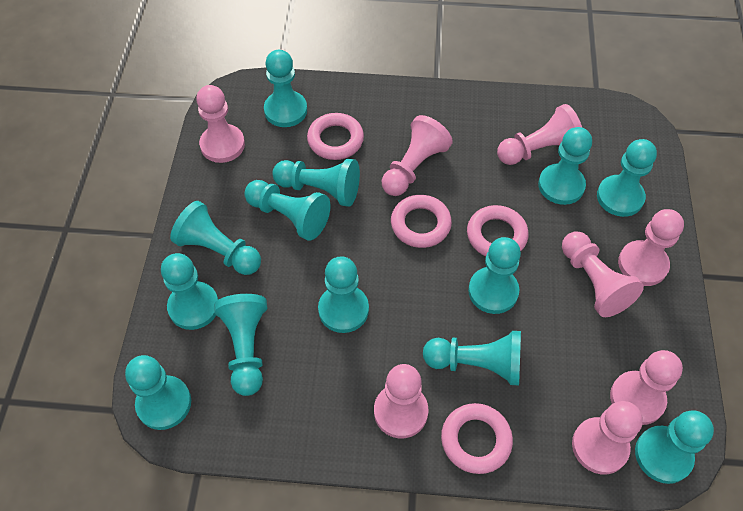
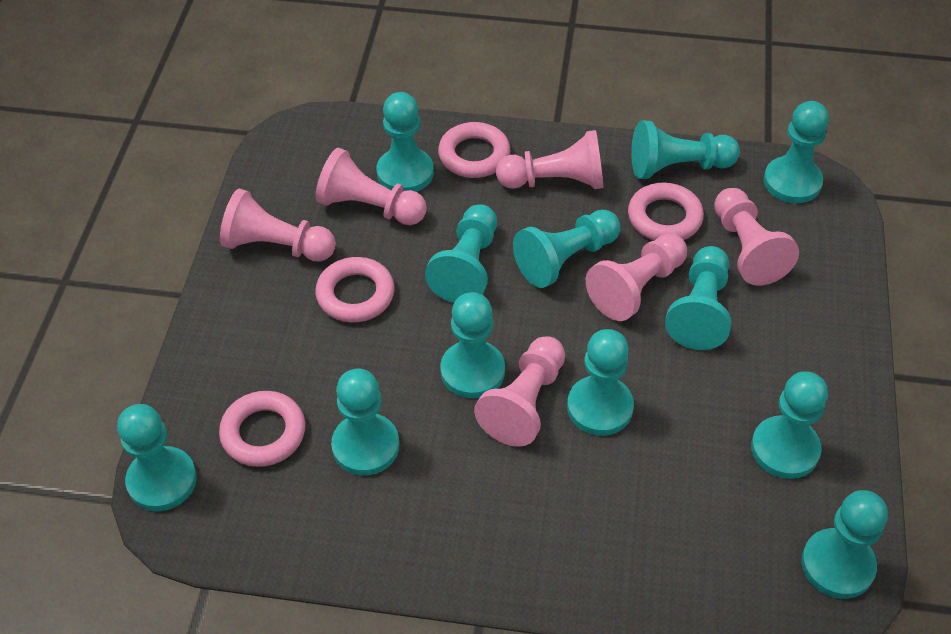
pink pawn: [196,85,245,163] [374,364,428,438] [382,115,453,196] [497,104,582,165] [562,231,644,317] [572,401,643,475] [610,350,683,425] [618,209,684,286] = 8 -> [220,189,336,262] [315,147,427,225] [474,336,565,447] [496,130,604,189] [586,233,687,321] [714,188,799,286] = 6
turquoise pawn: [125,355,191,430] [161,253,218,330] [170,201,261,275] [214,294,267,396] [244,180,331,241] [264,50,307,127] [272,159,360,207] [318,256,369,333] [423,331,521,386] [468,237,521,314] [538,127,592,205] [597,139,657,217] [635,410,714,484] = 13 -> [117,404,197,511] [331,369,399,476] [377,92,434,192] [425,205,497,303] [440,292,505,398] [513,210,621,288] [567,329,634,436] [631,121,740,179] [665,246,731,350] [751,371,828,479] [764,101,829,203] [801,490,888,599] = 12

